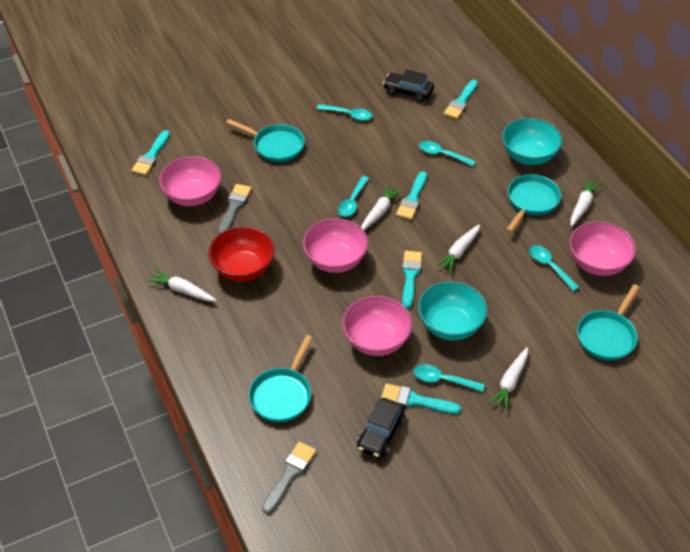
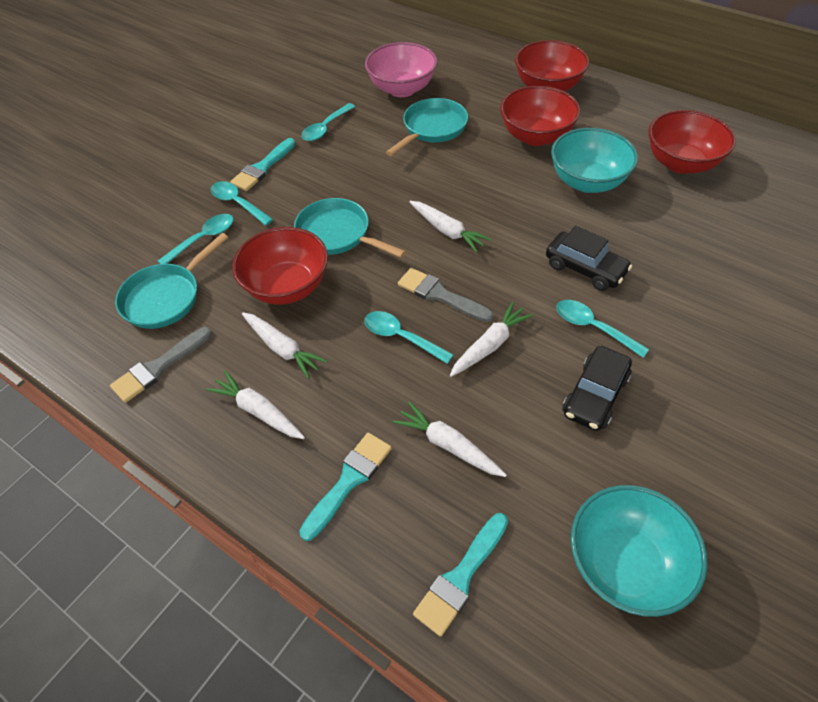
pink bowl: [159,156,222,206] [303,219,368,273] [342,296,413,356] [569,221,636,276] = 4 -> [365,42,437,97] = 1
red bowl: [208,227,275,282] = 1 -> [232,227,328,305] [500,86,580,146] [515,40,589,91] [648,110,736,174] = 4
turquoise brush: [131,130,170,175] [381,383,461,414] [396,171,427,220] [402,251,422,309] [444,80,478,119] = 5 -> [230,138,295,191] [299,432,392,541] [413,513,508,637] = 3
turquoise pan: [226,119,305,162] [249,335,313,422] [506,174,561,233] [577,284,640,360] = 4 -> [115,233,228,329] [294,198,406,258] [386,98,468,156] = 3

